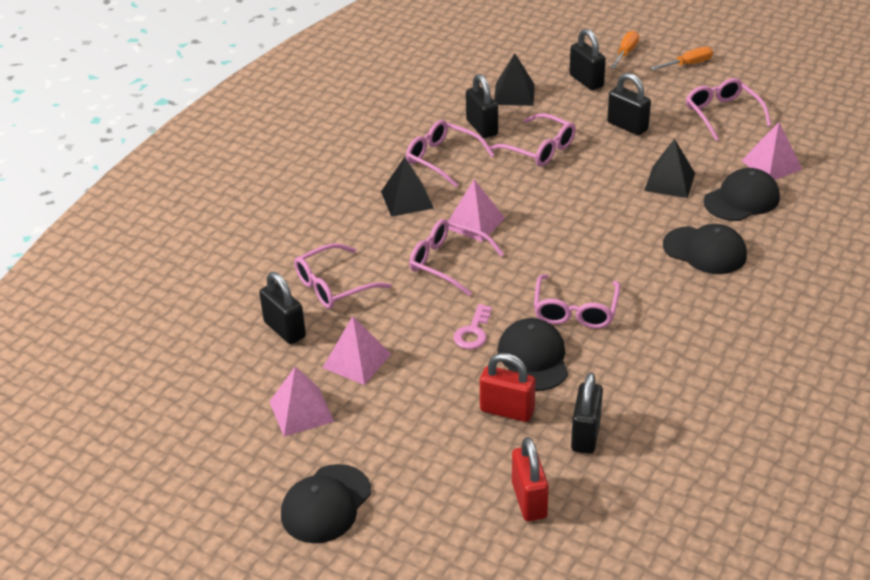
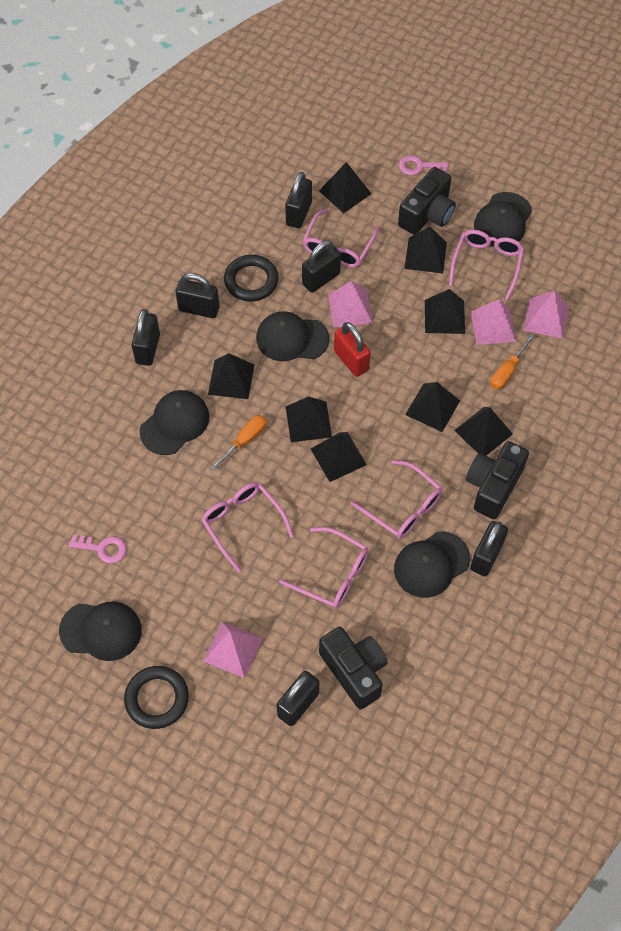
black camera: none = 0 -> [319,627,387,709] [398,167,456,235] [466,441,529,519] = 3
black cap: [281,464,371,543] [498,318,568,391] [663,224,747,274] [704,168,780,221] = 4 -> [59,602,142,661] [140,390,209,455] [256,311,329,361] [394,531,470,598] [474,192,532,247] = 5
black padlock: [259,272,306,344] [466,74,498,138] [569,29,606,90] [571,372,603,454] [607,73,651,135] = 5 -> [132,309,160,366] [175,273,219,318] [277,671,319,726] [285,172,312,228] [302,240,341,293] [470,521,508,577] = 6
black pyramid: [381,157,434,217] [494,53,535,106] [644,139,695,198] = 3 -> [208,353,254,399] [286,397,332,442] [311,432,367,482] [319,162,371,213] [404,226,447,273] [405,382,460,432] [425,289,465,334] [454,407,513,456] = 8
black ring: none = 0 -> [124,666,189,729] [224,255,279,302] = 2
pink glasses: [294,243,391,309] [406,120,495,187] [409,219,504,296] [489,113,576,166] [534,274,620,328] [686,78,771,141] = 6 -> [201,482,294,572] [279,527,369,609] [303,209,380,267] [351,460,443,539] [449,230,524,300] = 5
pink key: [454,304,492,349] = 1 -> [69,535,127,563] [399,155,449,175] = 2
red padlock: [480,353,536,422] [512,437,549,521] = 2 -> [334,322,371,377] = 1

